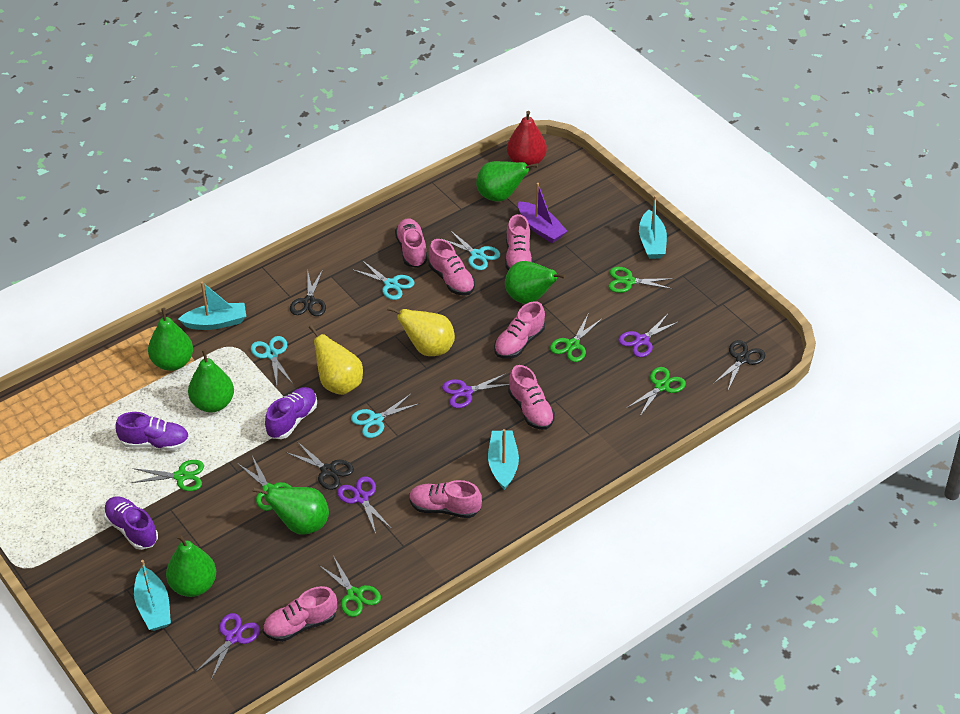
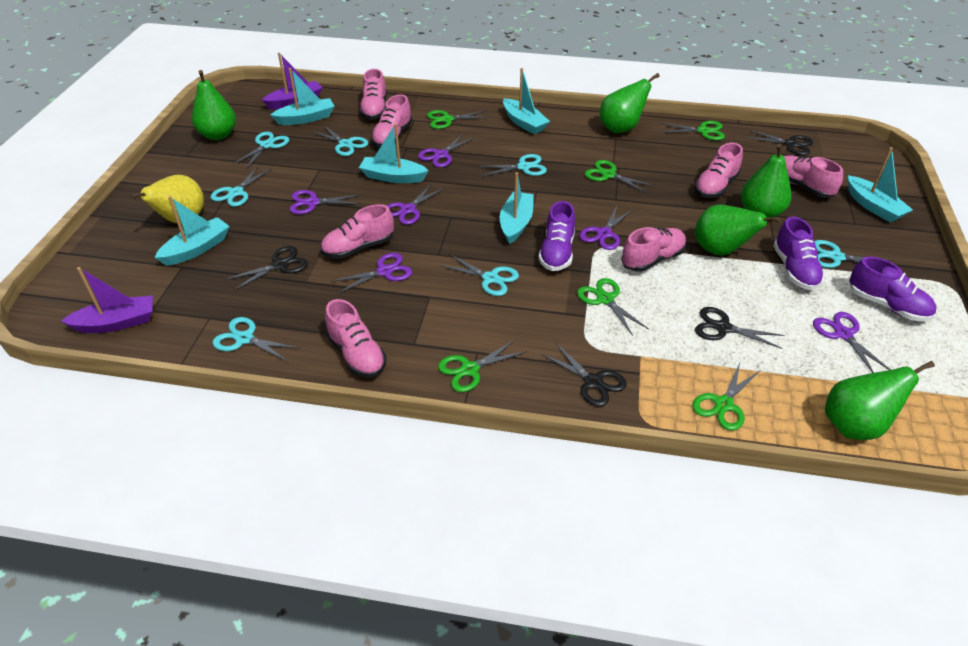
black scissors: [286,442,354,490] [290,269,326,316] [713,340,765,390] = 3 -> [226,246,308,291] [541,342,627,407] [695,307,784,349] [745,129,813,155] = 4
green pear: [148,308,193,371] [166,534,216,597] [188,349,234,412] [253,487,329,535] [476,161,538,201] [505,261,566,304] = 6 -> [192,70,236,140] [600,73,659,133] [695,205,781,255] [741,144,791,218] [825,361,935,440] = 5
purple boat: [518,183,567,243] = 1 -> [61,267,153,333] [262,53,322,110] = 2
purple scissors: [196,613,260,680] [337,476,392,534] [442,373,509,408] [618,314,680,357] = 4 -> [290,190,362,214] [330,253,412,294] [387,183,445,225] [418,133,475,168] [579,206,633,250] [813,312,891,373] = 6
red pear: [507,111,547,165] = 1 -> none = 0
turquoise boat: [134,560,171,631] [178,282,246,330] [488,429,519,490] [639,195,667,259] = 4 -> [154,196,230,266] [271,68,335,125] [359,124,429,183] [500,172,534,244] [503,68,550,134] [848,147,913,222] = 6
turquoise scissors: [251,336,293,385] [351,394,420,438] [352,260,415,300] [440,230,500,270] = 4 -> [211,166,271,207] [212,317,299,362] [233,132,289,169] [311,125,369,156] [440,254,519,296] [478,154,547,176] [814,240,891,268] = 7
yellow pear: [309,325,363,395] [388,307,455,356] = 2 -> [130,175,204,223] = 1

